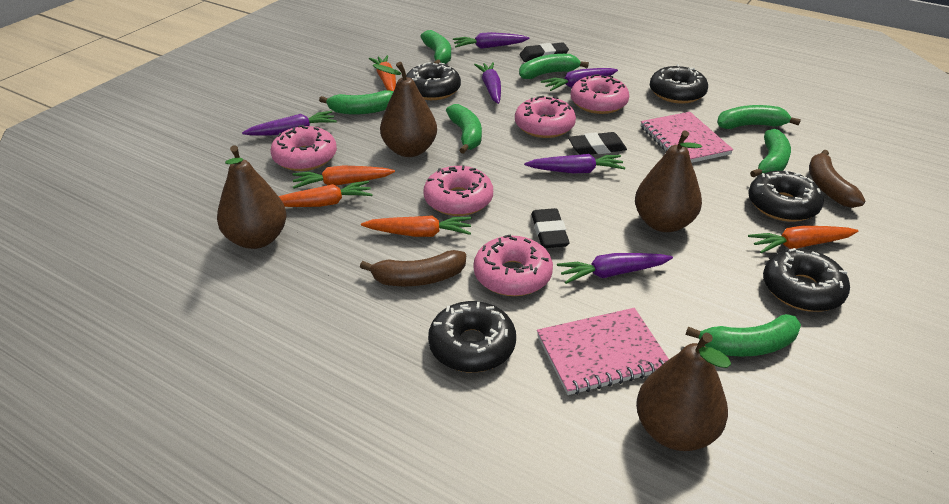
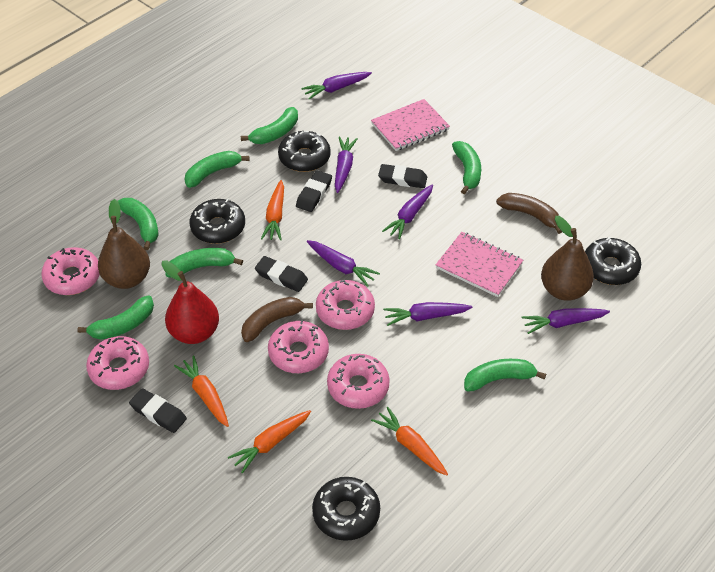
black donut: [406,62,461,100] [428,301,516,373] [650,64,708,103] [748,170,824,222] [763,248,850,312] = 5 -> [190,198,245,244] [278,131,331,172] [312,477,380,541] [585,237,641,285] = 4
black eraser: [519,42,569,62] [531,208,570,248] [568,132,627,155] = 3 -> [129,388,187,433] [255,256,308,292] [296,170,332,212] [378,164,427,188] = 4
brown pear: [217,145,286,249] [373,62,437,157] [635,130,702,232] [636,333,731,451] = 4 -> [98,199,150,289] [541,216,594,301] = 2
orange carrot: [279,181,373,207] [293,165,395,189] [361,216,471,237] [369,55,396,91] [748,226,858,253] = 5 -> [174,355,229,427] [228,410,311,473] [261,180,284,240] [371,407,448,476] = 4
red pear: none = 0 -> [162,260,219,344] = 1

